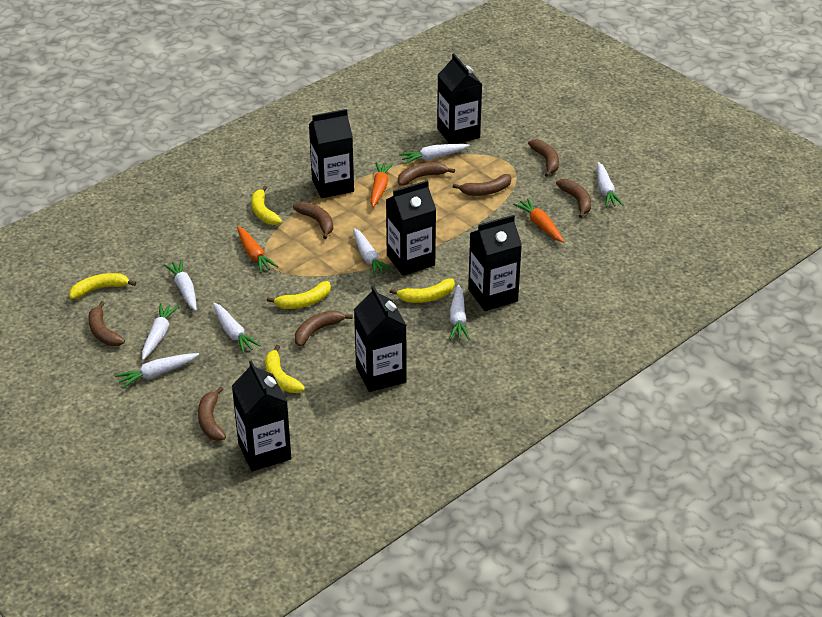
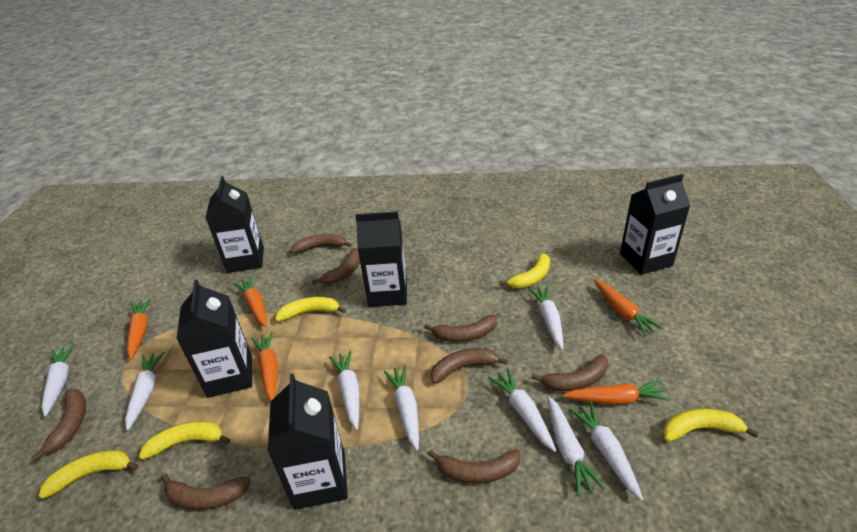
black carton: [232,360,291,471] [309,109,354,198] [354,285,407,392] [386,180,436,276] [437,53,482,144] [468,215,522,311] = 6 -> [176,279,252,398] [205,176,264,273] [268,374,348,510] [355,211,407,307] [620,174,691,275] = 5
orange carrot: [237,226,278,273] [370,162,393,207] [513,198,564,242] = 3 -> [127,298,151,359] [233,276,267,327] [251,332,278,401] [562,380,671,405] [594,279,663,336] = 5

